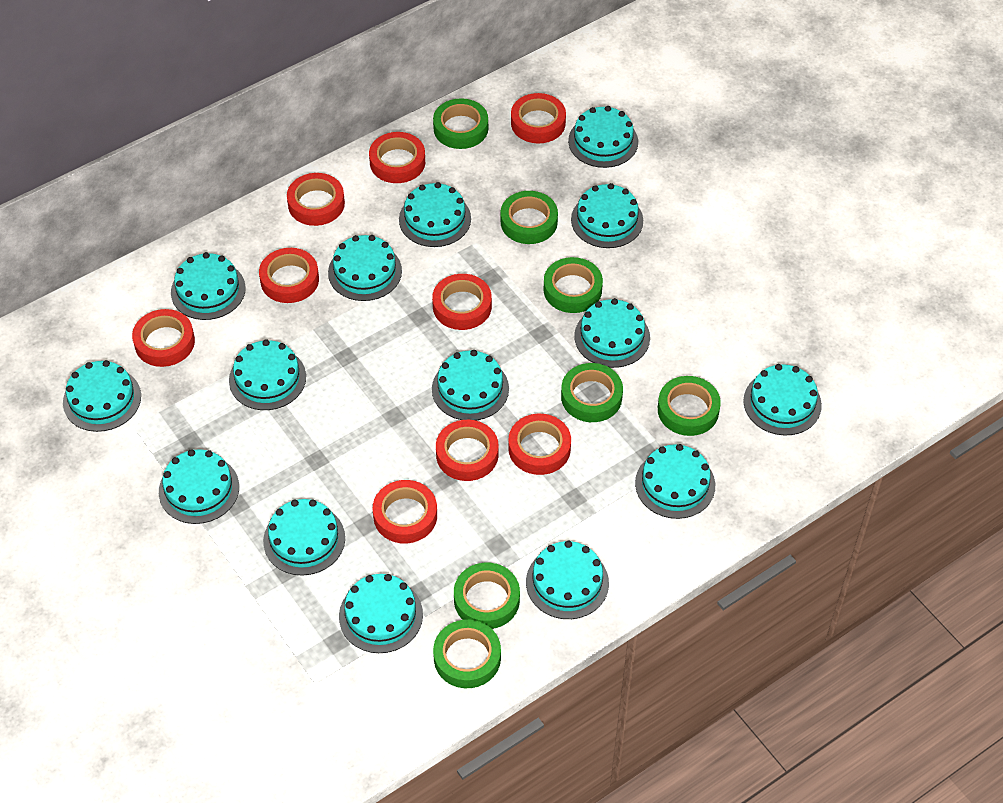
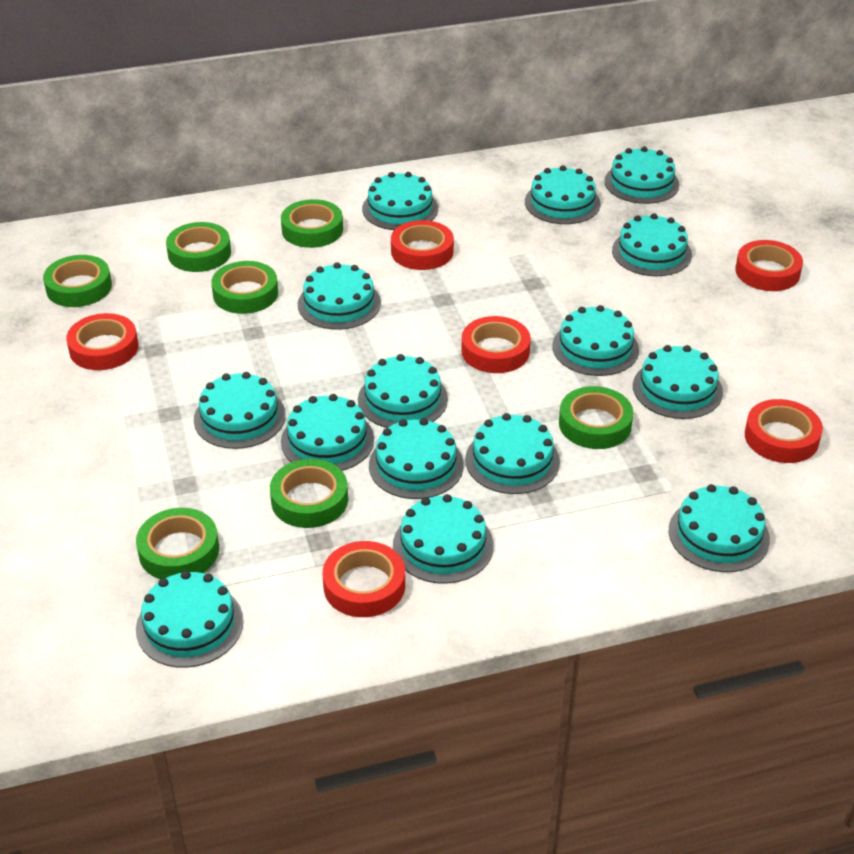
red tape: [132,309,195,367] [259,248,319,303] [287,173,345,226] [369,132,425,183] [373,480,437,543] [432,274,492,330] [436,420,499,481] [508,414,571,475] [511,93,566,143] = 9 -> [66,313,138,370] [322,541,405,617] [391,220,454,270] [461,316,531,373] [735,240,803,291] [745,399,823,463] = 6

